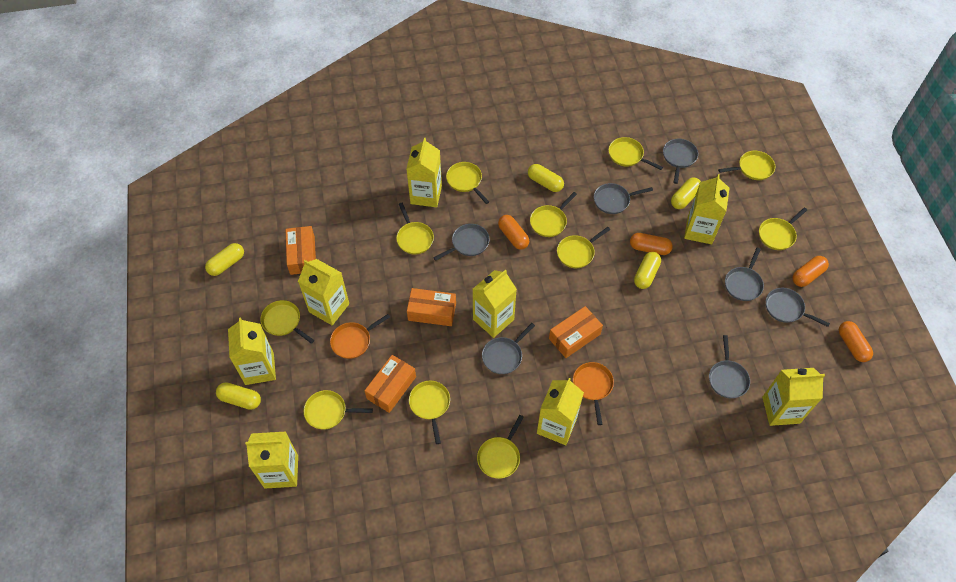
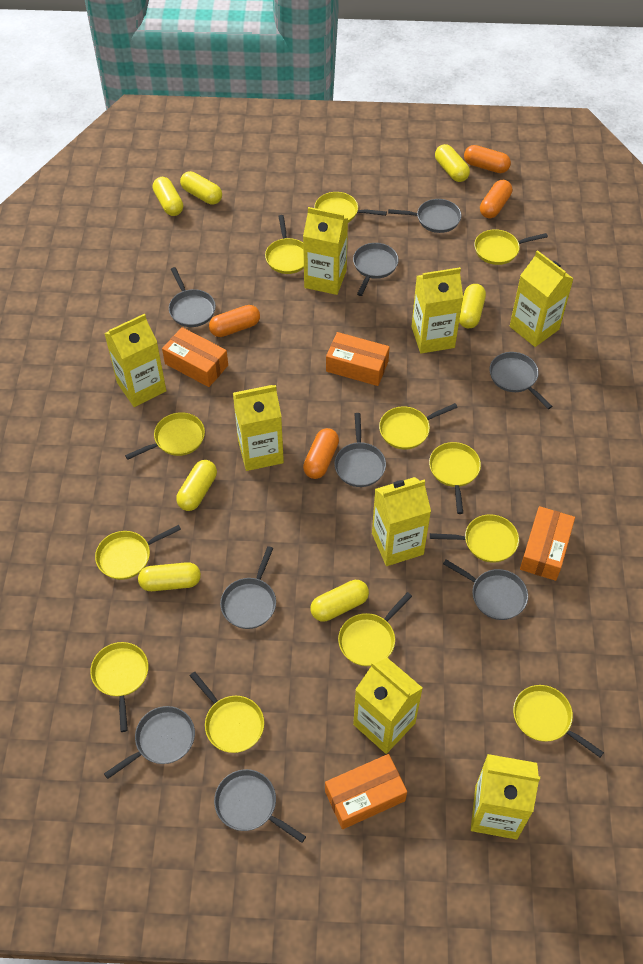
grey pan: [433,224,489,261] [482,323,535,374] [594,183,653,214] [663,139,698,184] [709,335,750,398] [725,248,764,301] [766,288,830,327] = 7 -> [104,706,195,779] [169,267,216,327] [214,769,306,843] [220,546,276,629] [334,413,386,487] [353,243,399,296] [388,199,462,233] [443,560,528,620] [489,352,552,409] = 9
orange pan: [330,314,390,359] [573,362,614,425] = 2 -> none = 0
yellow capsule: [205,243,244,276] [216,382,261,410] [528,164,564,192] [634,252,661,289] [671,177,701,209] = 5 -> [138,562,201,591] [153,177,183,216] [176,460,217,511] [180,171,222,205] [310,580,369,621] [435,144,470,182] [459,284,486,328] = 7
yellow pan: [260,300,315,344] [304,390,373,430] [396,203,434,255] [409,381,450,444] [446,162,489,204] [477,415,524,479] [530,192,577,237] [557,227,610,268] [609,137,663,170] [718,151,775,180] [759,207,807,250] = 11 -> [90,642,148,732] [95,525,181,580] [125,412,205,460] [190,672,264,753] [265,215,304,274] [314,192,387,223] [338,592,412,666] [379,403,458,450] [429,442,481,514] [430,514,519,563] [474,229,548,265] [513,685,604,757] = 12

